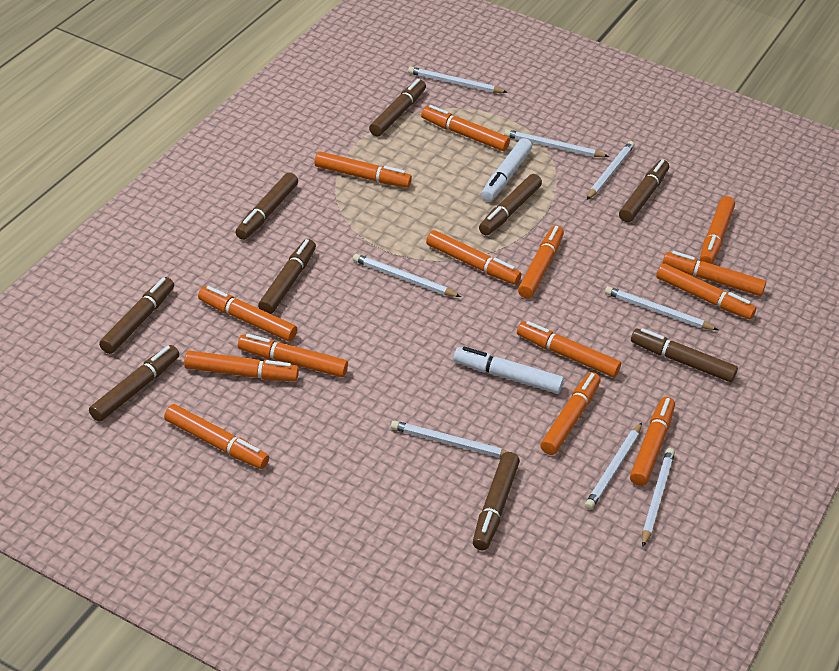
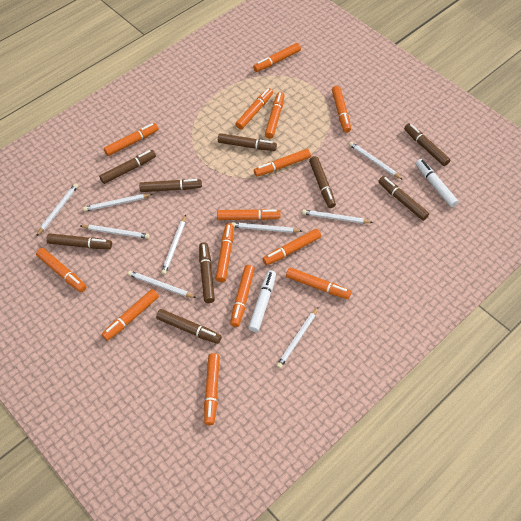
white pencil: [353,254,461,297] [391,420,508,458] [408,66,508,93] [504,129,609,157] [585,422,642,510] [587,141,635,200] [605,286,718,330] [642,448,675,547] = 8 -> [36,183,78,236] [81,225,150,239] [83,194,153,212] [128,271,196,298] [161,215,186,275] [231,222,302,233] [276,307,318,368] [302,210,373,224] [349,142,403,180] = 9

